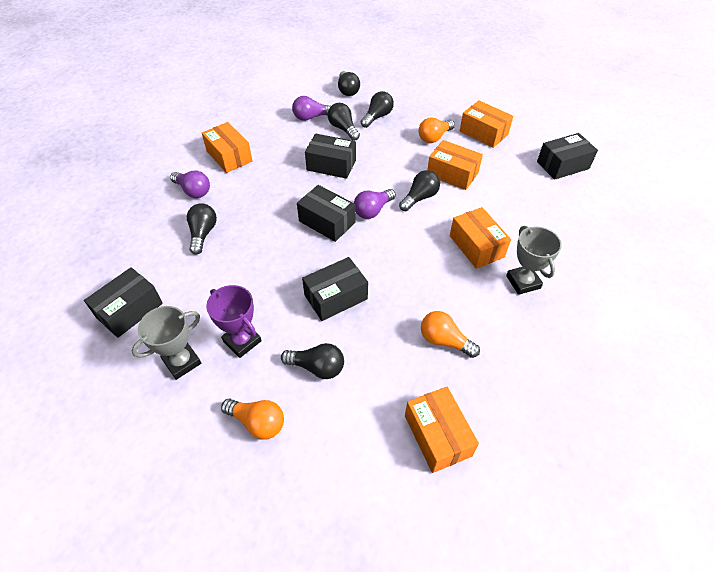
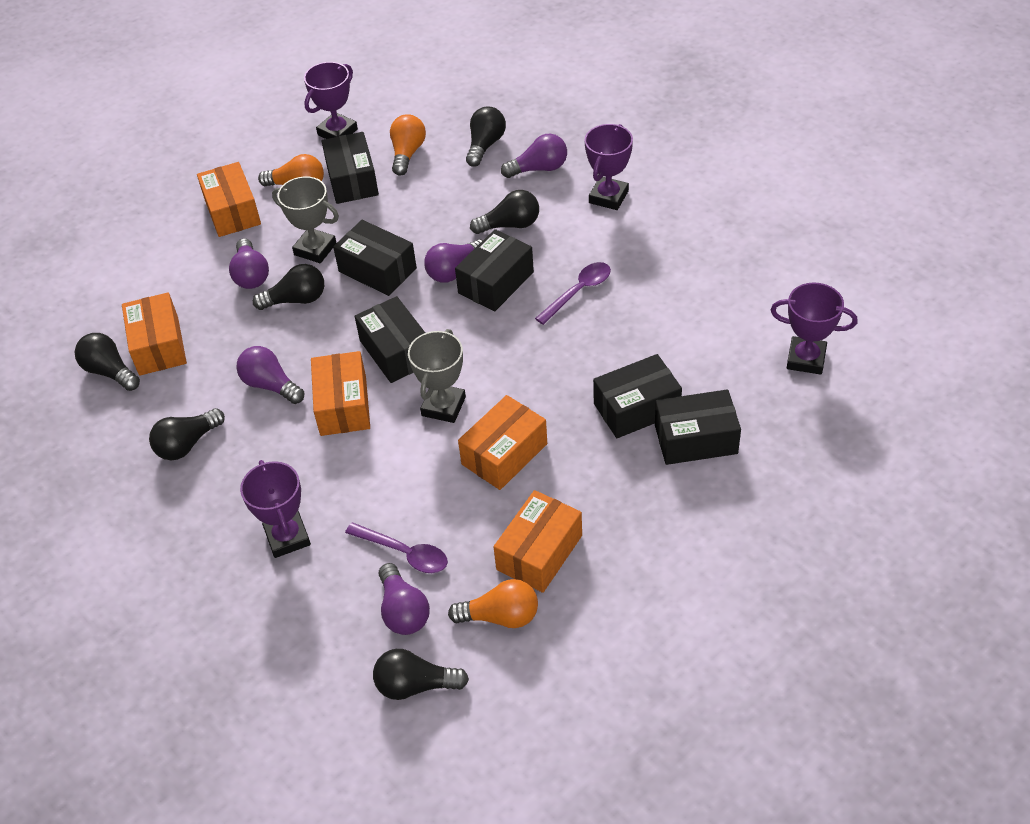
black box: [84,267,163,338] [297,185,356,242] [302,257,368,321] [305,134,356,179] [537,133,598,180] = 5 -> [322,132,379,204] [333,220,417,296] [354,296,425,383] [455,229,534,312] [593,354,682,438] [655,389,741,465] = 6
purple light bulb: [170,171,210,198] [292,96,331,121] [354,189,396,219] = 3 -> [229,238,269,289] [236,346,304,404] [379,563,430,635] [424,239,483,283] [501,134,567,178] = 5
purple spoon: none = 0 -> [345,522,448,573] [535,262,611,325] = 2
purple trophy: [206,285,262,358] = 1 -> [240,460,311,558] [304,62,358,139] [585,124,633,210] [771,283,857,375] = 4

